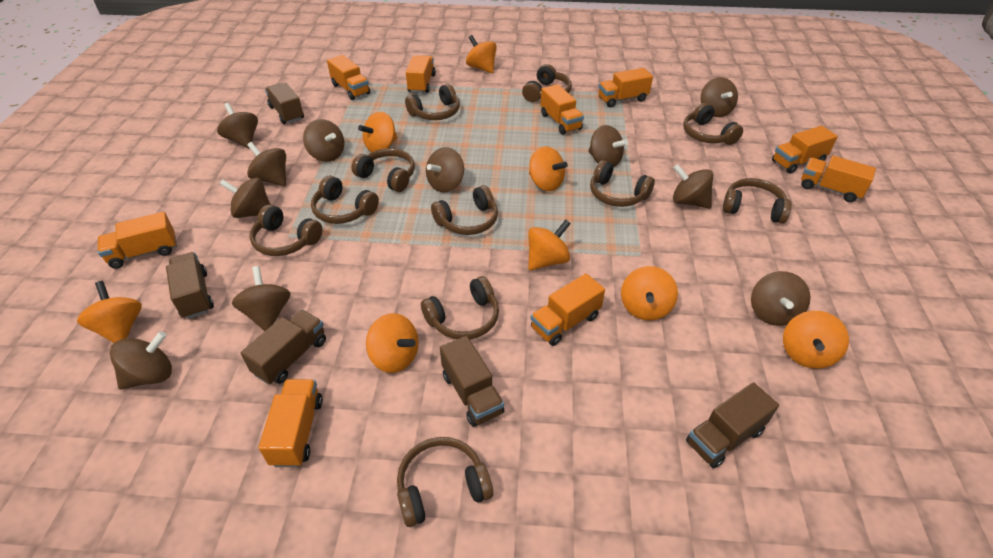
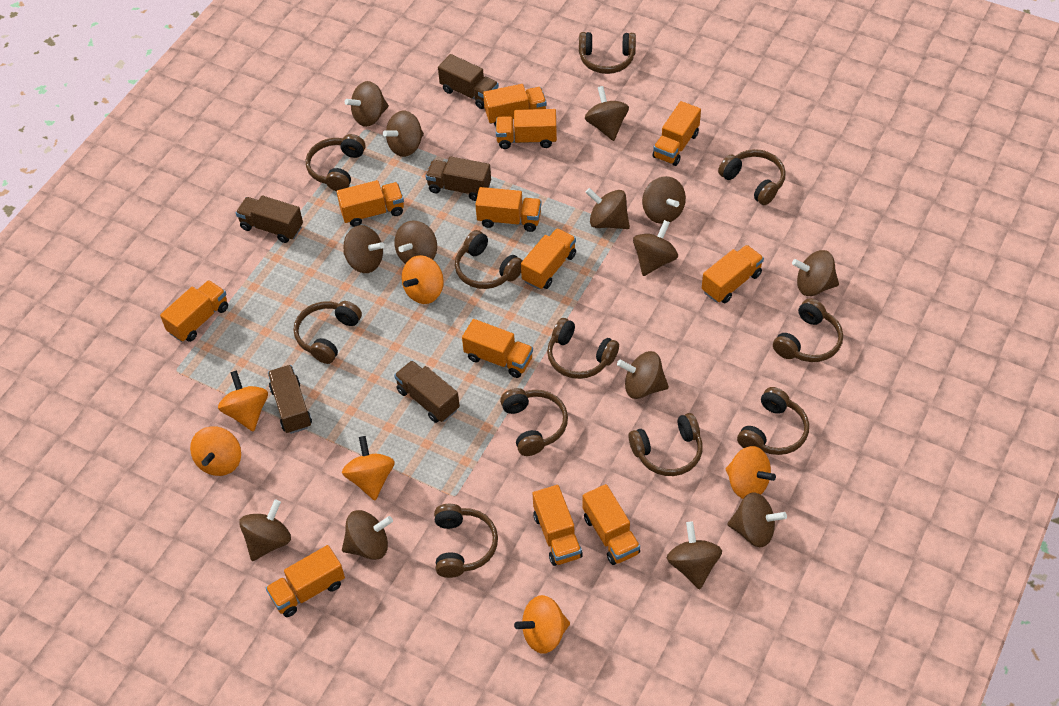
brown spinning top: [110,331,172,390] [217,103,258,148] [219,177,271,218] [232,266,291,331] [247,142,286,186] [303,119,344,162] [426,147,464,192] [588,125,628,167] [673,164,713,209] [700,77,738,117] [751,271,811,326] = 11 -> [239,499,291,561] [342,510,393,560] [343,225,384,273] [345,81,389,127] [383,111,424,157] [394,220,437,264] [585,86,629,141] [585,188,630,229] [617,351,669,399] [633,220,678,276] [642,176,686,224] [667,521,722,590] [727,492,787,547] [792,250,839,296] = 14
orange spinning top: [77,281,142,343] [358,112,398,152] [366,313,419,373] [466,35,497,73] [528,220,571,271] [529,146,568,191] [621,266,678,321] [783,311,849,369] = 8 -> [190,426,241,476] [218,370,268,432] [342,436,395,500] [402,255,444,304] [514,595,570,654] [726,446,776,499] = 6
orange truck: [98,212,177,269] [259,379,323,467] [327,55,370,100] [406,55,436,93] [531,273,605,346] [540,84,584,135] [598,68,653,107] [772,126,838,173] [801,156,876,202] = 9 -> [160,280,228,342] [266,545,345,617] [337,180,404,227] [462,319,533,378] [475,187,542,232] [483,84,547,126] [496,109,557,149] [521,228,576,290] [533,485,583,566] [583,484,640,565] [653,101,701,166] [702,245,764,303] = 12

